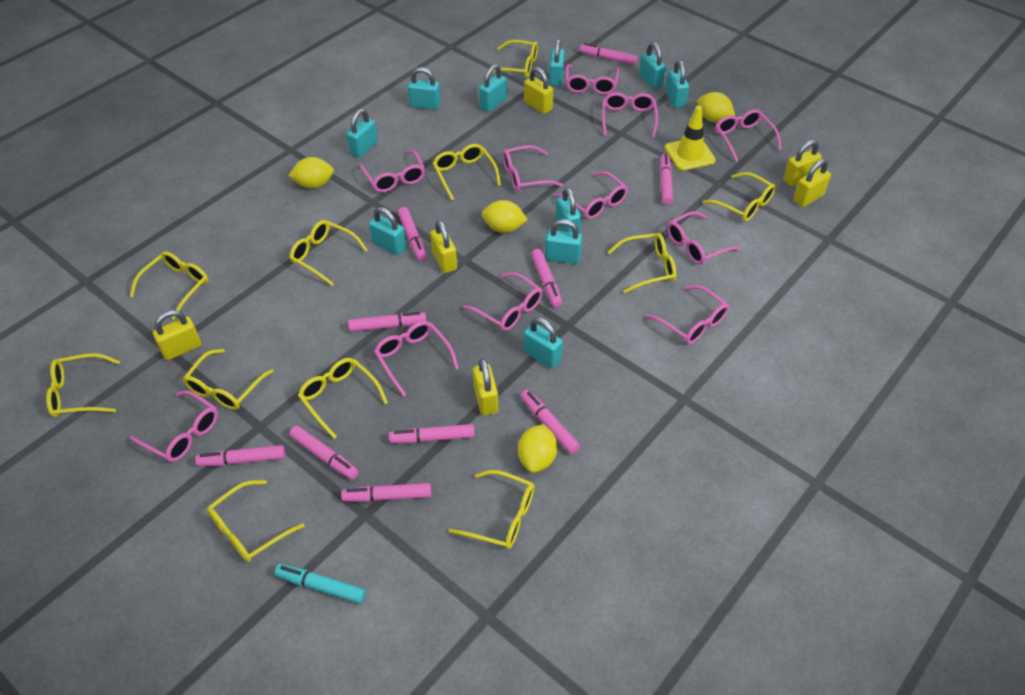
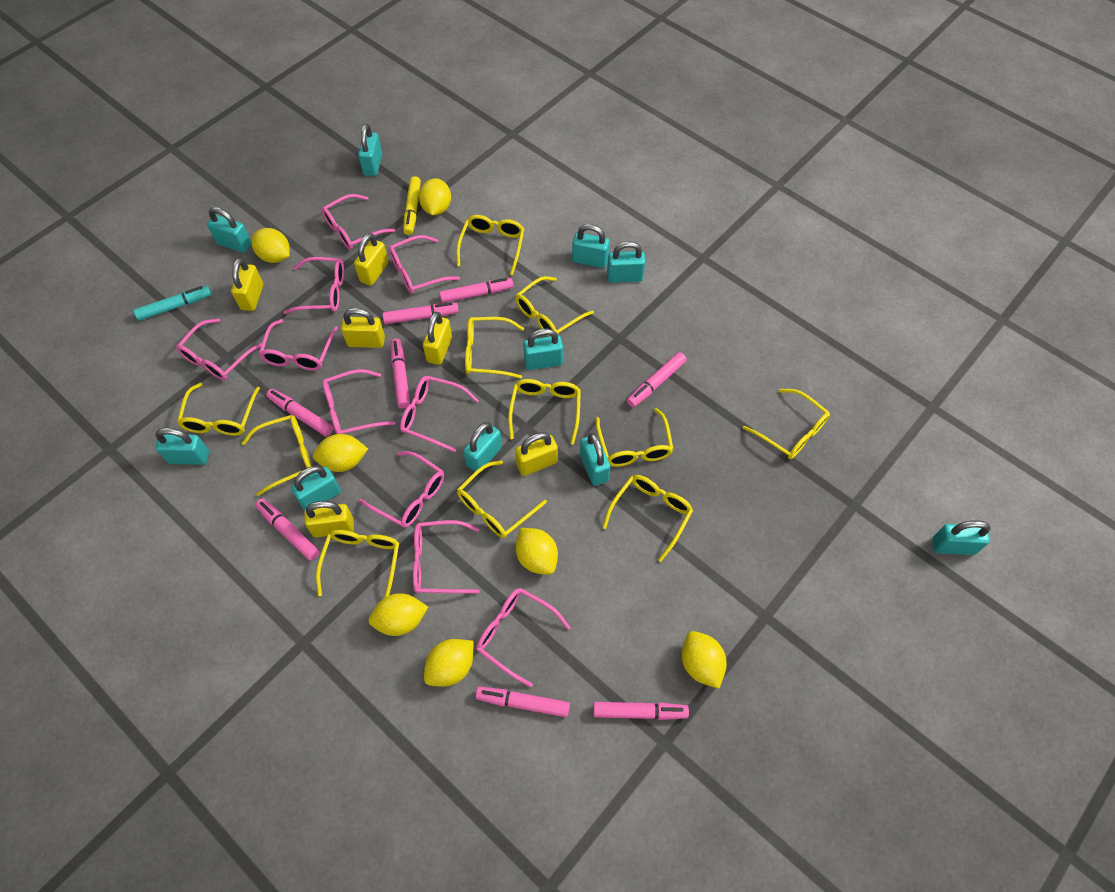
pink glasses: [129,390,218,462] [360,150,425,192] [374,321,459,397] [463,272,543,331] [503,145,563,192] [555,171,628,219] [566,64,619,95] [602,92,658,138] [646,285,729,344] [667,211,741,265] [715,109,781,162] = 11 -> [176,319,262,380] [259,319,338,371] [283,257,344,314] [321,194,395,250] [322,369,395,434] [359,451,444,528] [388,235,460,294] [400,376,479,452] [413,520,480,593] [476,588,571,688] = 10
pink marker: [195,445,285,467] [289,426,359,480] [341,483,431,502] [348,312,426,332] [389,424,475,443] [398,207,427,261] [521,390,580,454] [531,249,562,308] [580,43,638,65] [660,154,673,205] = 10 -> [255,499,319,561] [266,389,334,436] [382,302,459,324] [390,339,410,409] [439,278,513,303] [475,687,570,717] [593,702,689,720] [627,352,686,407] = 8
yellow lemon: [288,157,334,188] [482,200,528,233] [518,424,557,473] [697,92,735,123] = 4 -> [251,228,290,263] [313,434,368,472] [368,593,428,636] [419,178,451,215] [424,639,473,687] [516,528,558,575] [682,631,727,689] = 7
yellow marker: none = 0 -> [403,176,421,235] = 1
yellow traffic cone: [665,106,716,171] = 1 -> none = 0

